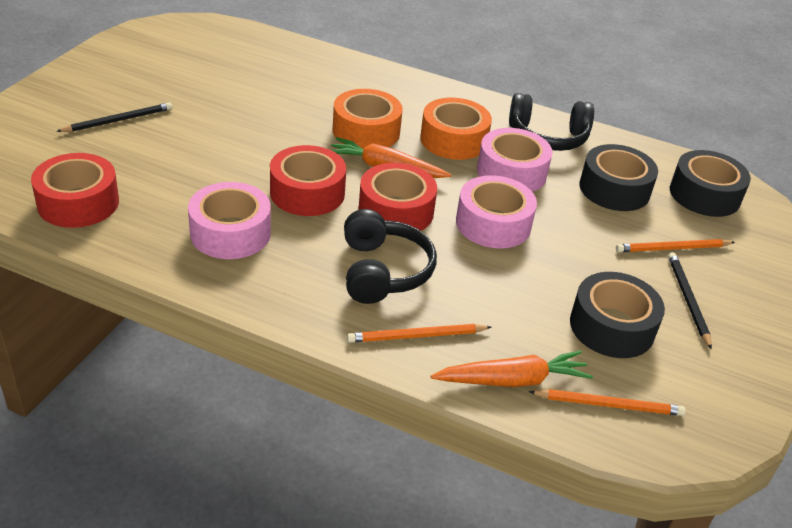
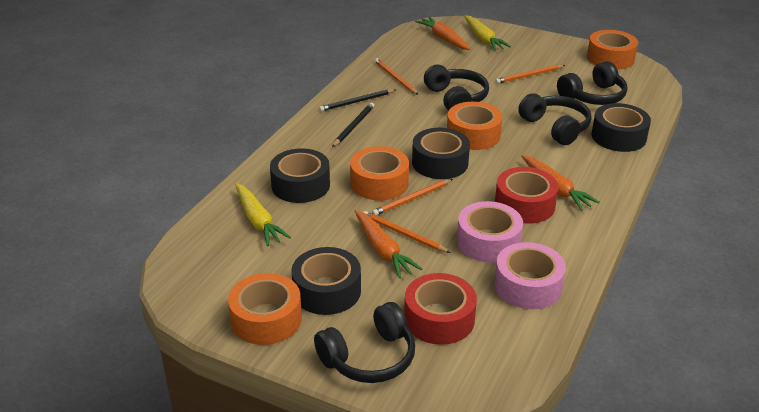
black headphones: [344,209,437,304] [509,93,594,151] = 2 -> [314,302,415,383] [424,65,489,111] [518,93,592,145] [557,61,627,105] = 4
black tape: [570,272,665,358] [579,144,658,211] [670,150,751,217] = 3 -> [270,148,330,203] [291,247,361,315] [412,128,470,179] [592,103,651,152] = 4
orange carrot: [331,137,451,178] [431,350,593,387] = 2 -> [355,210,422,278] [415,17,470,50] [521,155,600,211] = 3
orange pencil: [347,324,492,343] [529,389,686,416] [616,239,735,252] = 3 -> [363,211,451,253] [372,179,453,216] [375,58,418,95] [495,65,565,84] = 4
orange tape: [333,89,403,149] [420,98,492,160] = 2 -> [228,273,302,345] [350,146,409,200] [447,102,502,150] [587,30,638,70] = 4
pink tape: [188,182,271,259] [456,175,537,249] [477,128,553,192] = 3 -> [457,201,523,263] [494,242,566,309] = 2
red tape: [31,153,119,228] [270,145,346,216] [359,163,437,231] = 3 -> [404,273,477,345] [495,167,558,224] = 2
yellow carrot: none = 0 -> [235,183,291,246] [464,15,511,51] = 2

